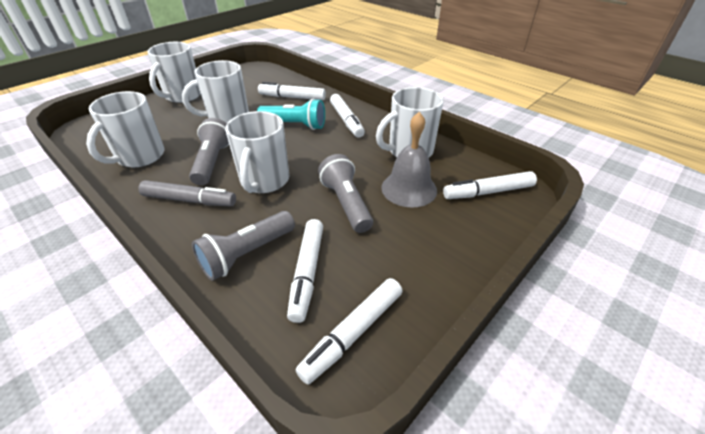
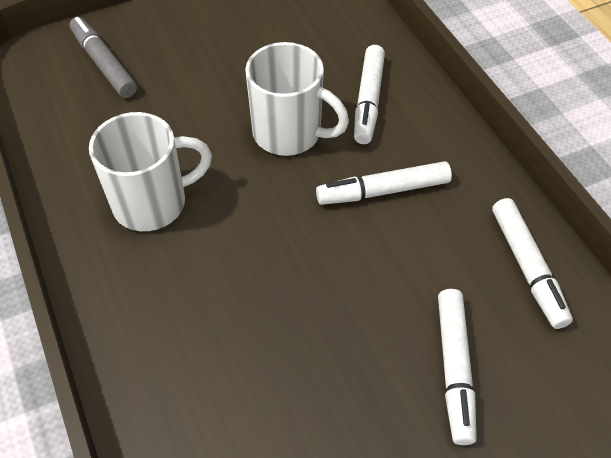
grey bell: [381,112,437,208] = 1 -> none = 0
grey flashlight: [189,118,229,186] [192,211,295,281] [318,154,373,233] = 3 -> none = 0
turquoise flashlight: [257,99,325,130] = 1 -> none = 0
white marker: [258,82,326,100] [287,219,323,323] [296,278,403,385] [330,94,365,138] [443,171,537,199] = 5 -> [316,161,452,205] [354,45,385,144] [438,289,476,445] [492,198,573,329] = 4
white mug: [86,91,165,167] [147,42,201,103] [182,60,249,123] [225,111,289,193] [376,87,444,158] = 5 -> [89,112,212,231] [245,42,349,156] = 2

